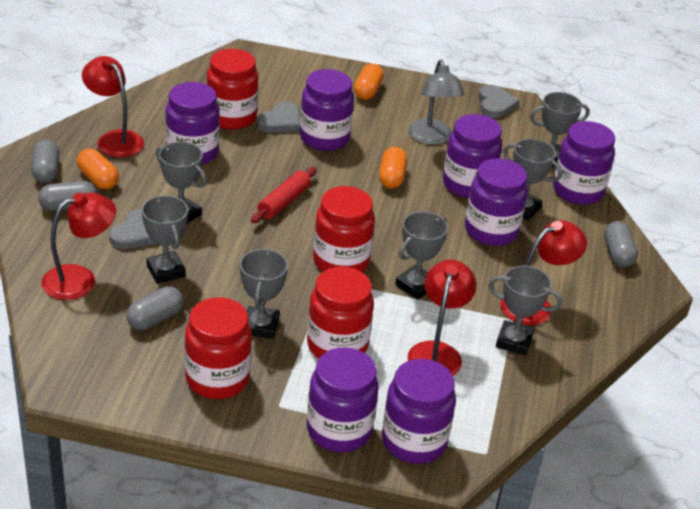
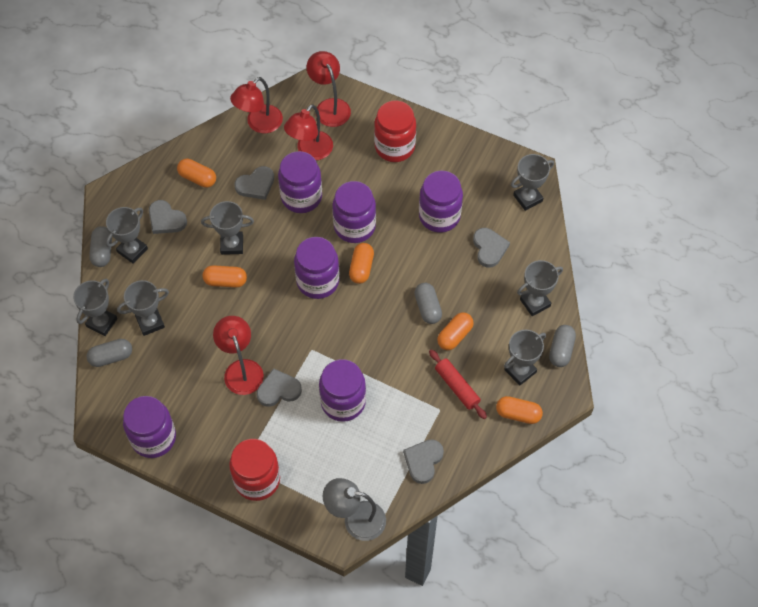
grey heart: [109,209,157,249] [257,102,300,133] [478,85,520,118] = 3 -> [149,200,187,234] [235,166,274,200] [257,368,302,407] [403,439,444,484] [473,228,510,268] = 5
orange capsule: [77,148,119,189] [354,63,384,100] [379,147,407,189] = 3 -> [177,158,216,188] [203,265,247,288] [349,243,374,284] [437,312,474,350] [496,396,543,424] = 5
purple jar: [165,82,220,165] [300,69,354,151] [307,347,379,452] [382,359,456,464] [443,114,502,198] [465,158,528,246] [553,121,615,205] = 7 -> [123,396,176,458] [278,151,322,213] [294,237,339,299] [319,359,366,422] [332,181,376,243] [419,171,463,233] = 6
red jar: [185,297,252,399] [206,49,258,130] [307,267,374,359] [313,186,375,272] = 4 -> [229,439,280,501] [374,101,416,162] = 2

